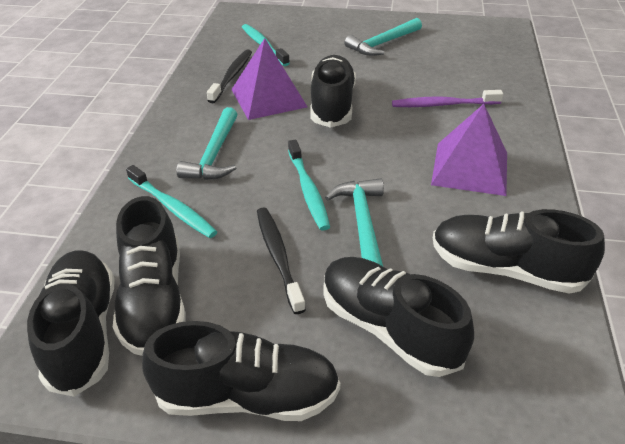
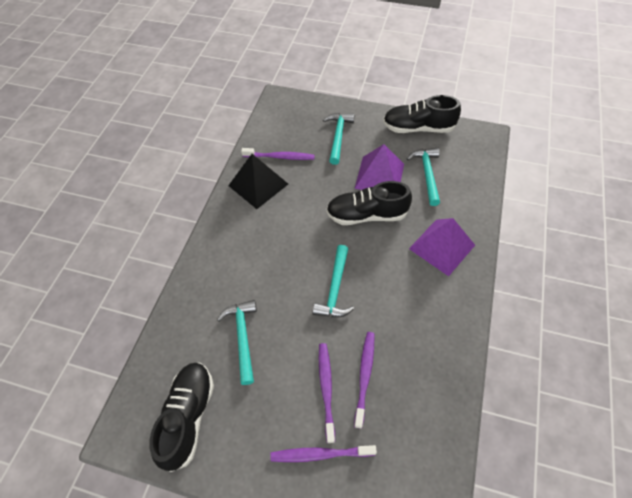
black pyramid: none = 0 -> [228,154,288,209] = 1
black shoe: [27,251,115,397] [113,196,186,356] [142,321,340,421] [310,55,356,128] [323,257,474,377] [433,209,605,294] = 6 -> [149,362,214,472] [326,181,412,225] [383,95,461,133] = 3
black toothbrush: [207,50,252,103] [257,207,306,314] = 2 -> none = 0
purple toothbrush: [392,90,503,107] = 1 -> [241,148,315,160] [270,445,377,462] [319,343,335,443] [354,332,374,429] = 4
turquoise hammer: [177,107,238,180] [325,178,384,266] [345,18,422,56] = 3 -> [217,300,257,385] [313,245,354,317] [323,113,355,165] [407,148,440,206] = 4
turquoise toothbrush: [126,165,217,238] [242,24,290,66] [288,140,330,231] = 3 -> none = 0

